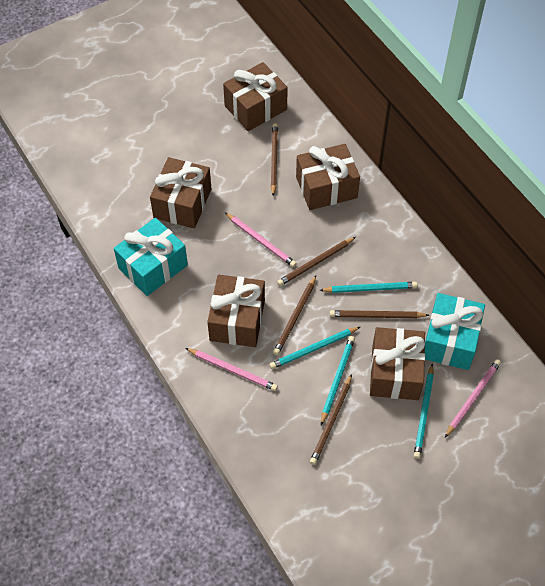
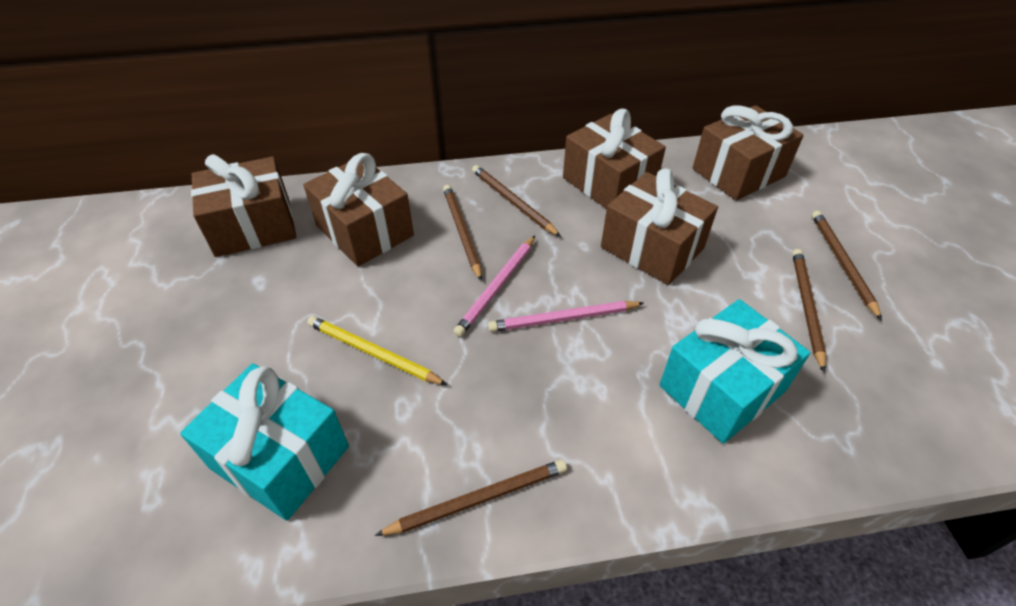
pink pencil: [186,348,278,391] [224,212,297,267] [445,359,501,437] = 3 -> [453,236,535,337] [488,301,644,332] = 2
turquoise pencil: [269,327,360,369] [320,282,418,293] [321,336,355,425] [414,364,434,459] = 4 -> none = 0
yellow pencil: none = 0 -> [307,316,447,385] = 1

